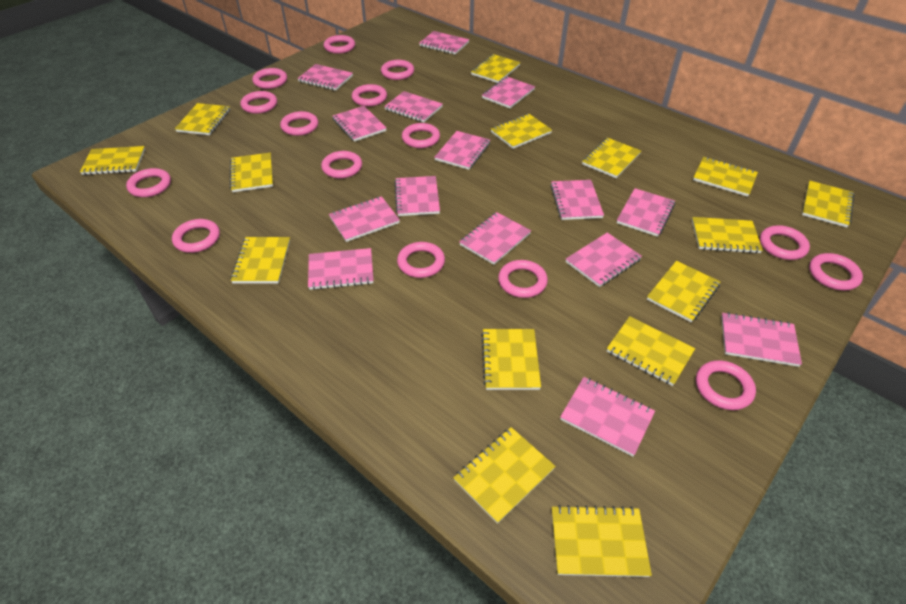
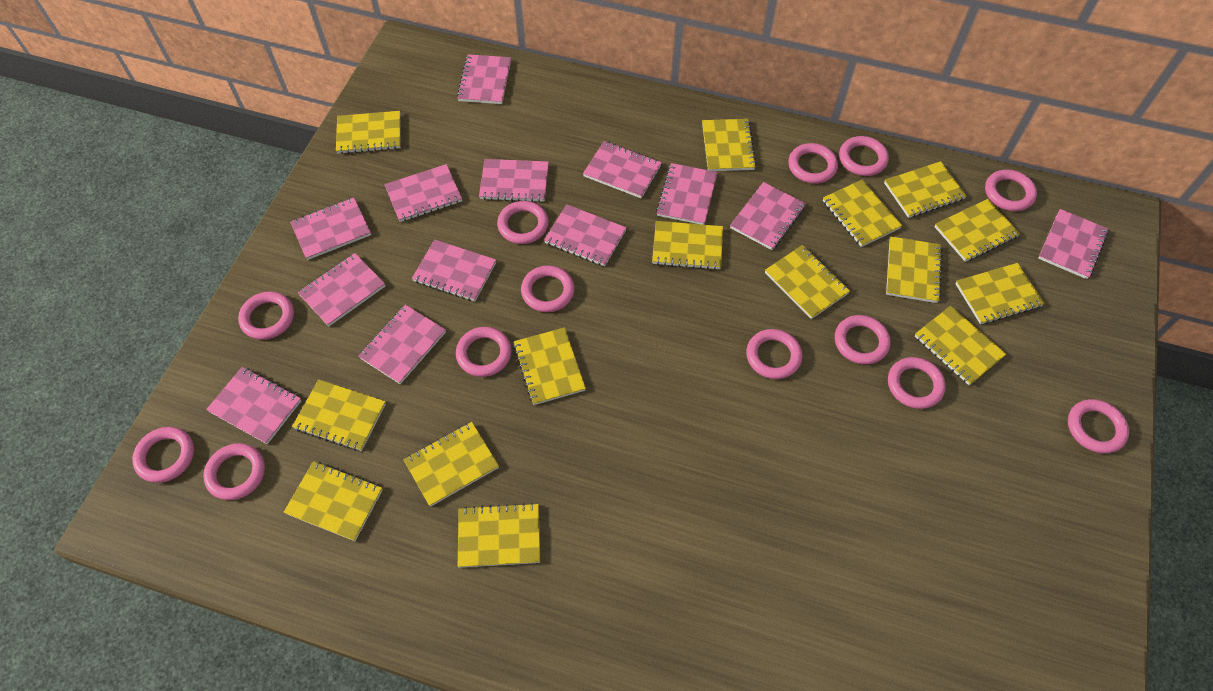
pink notebook: [297,64,353,91] [308,248,374,290] [329,196,400,242] [332,106,386,142] [384,91,443,123] [394,176,440,216] [419,31,469,55] [434,131,490,170] [459,212,531,265] [482,77,535,108] [550,180,604,220] [560,377,655,457] [566,232,642,287] [617,188,675,237] [721,312,802,367] = 15 -> [206,367,302,444] [290,198,371,260] [298,253,385,326] [358,305,446,384] [384,164,462,222] [412,240,496,301] [457,54,511,104] [479,159,549,202] [544,204,627,266] [583,141,662,198] [656,163,718,225] [730,182,806,250] [1038,209,1109,279] = 13
pink ring: [126,168,171,197] [172,219,220,253] [241,91,277,114] [252,68,287,89] [280,111,318,136] [321,151,362,178] [324,35,355,54] [352,84,387,106] [381,60,414,80] [397,242,445,278] [402,123,440,148] [498,260,548,298] [696,360,756,410] [760,225,810,260] [809,253,863,291] = 15 -> [132,427,194,483] [203,443,265,500] [238,291,294,340] [456,327,512,377] [497,201,549,244] [521,265,575,312] [746,329,802,379] [788,143,838,184] [835,315,890,365] [839,136,889,176] [888,357,946,409] [985,169,1037,211] [1068,399,1129,453] = 13

